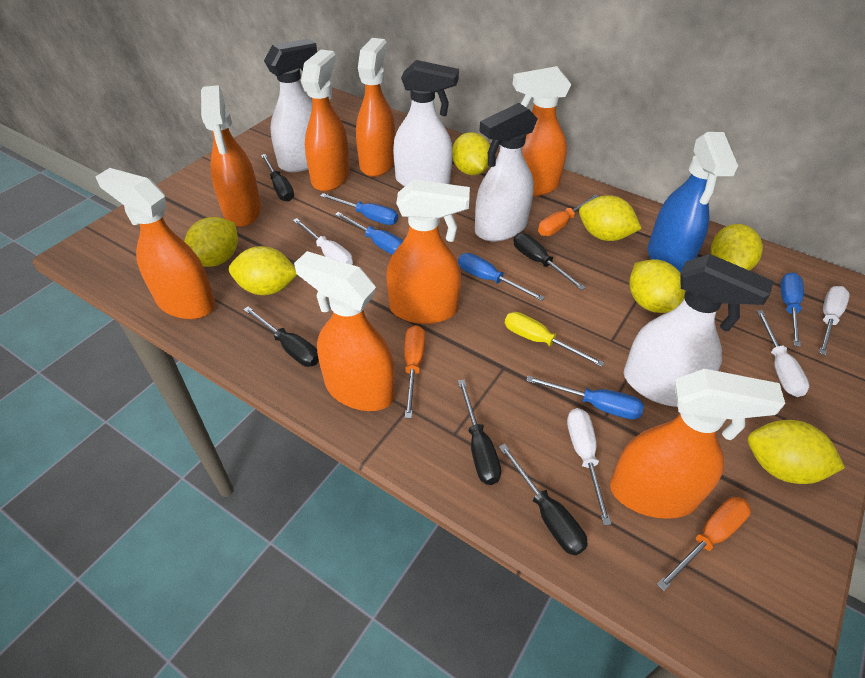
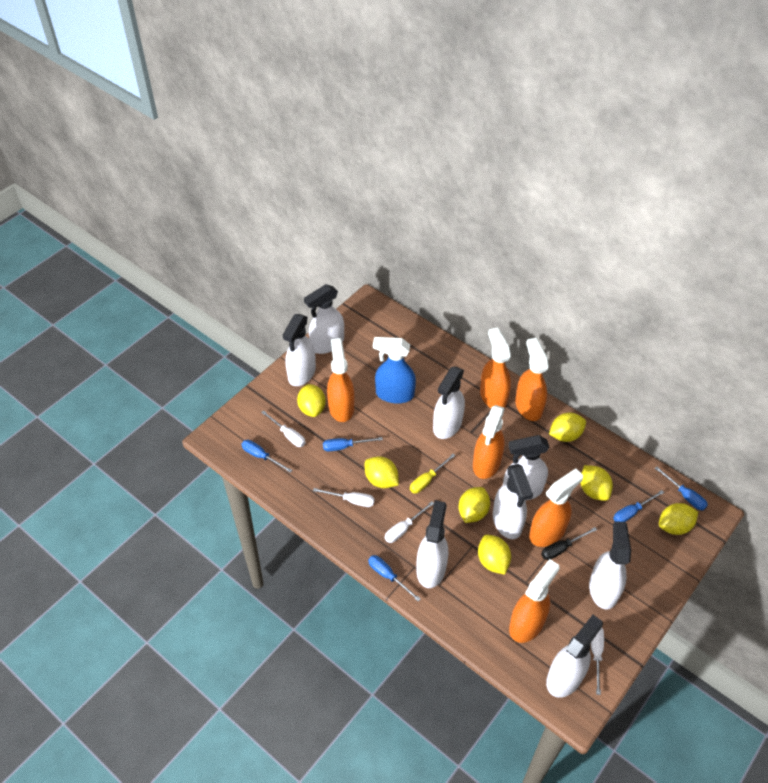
black screwdriver: [243,306,319,367] [261,154,294,202] [458,380,501,485] [499,444,588,555] [513,233,586,290] = 5 -> [541,527,597,560] = 1
orange screwdriver: [404,325,425,418] [538,194,599,236] [657,497,751,591] = 3 -> none = 0
orange spray bottle: [96,168,215,319] [201,85,261,227] [294,251,395,411] [301,50,350,192] [356,38,396,177] [386,179,470,324] [513,66,571,196] [610,369,785,519] = 8 -> [327,338,354,422] [473,405,505,479] [480,328,511,408] [509,559,560,643] [515,338,549,421] [529,468,583,547] = 6
white spray bottle: [264,38,317,172] [393,60,459,186] [475,103,538,241] [624,254,774,407] = 4 -> [283,314,316,386] [304,284,344,354] [416,500,448,588] [433,366,465,439] [493,464,533,539] [503,435,550,501] [546,615,603,698] [589,521,631,610] = 8

